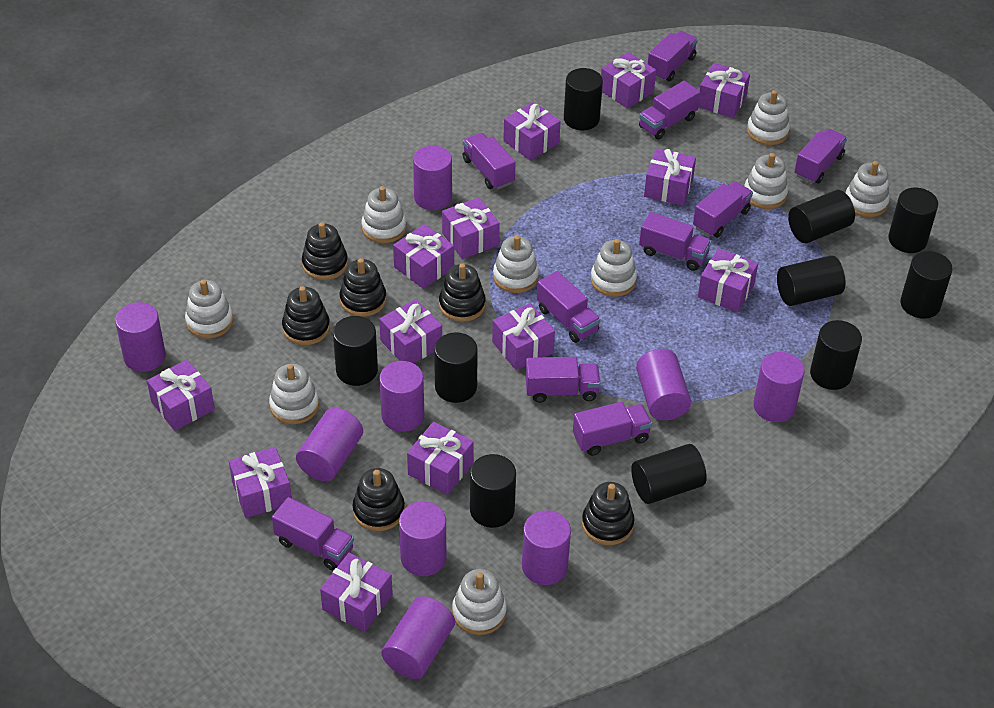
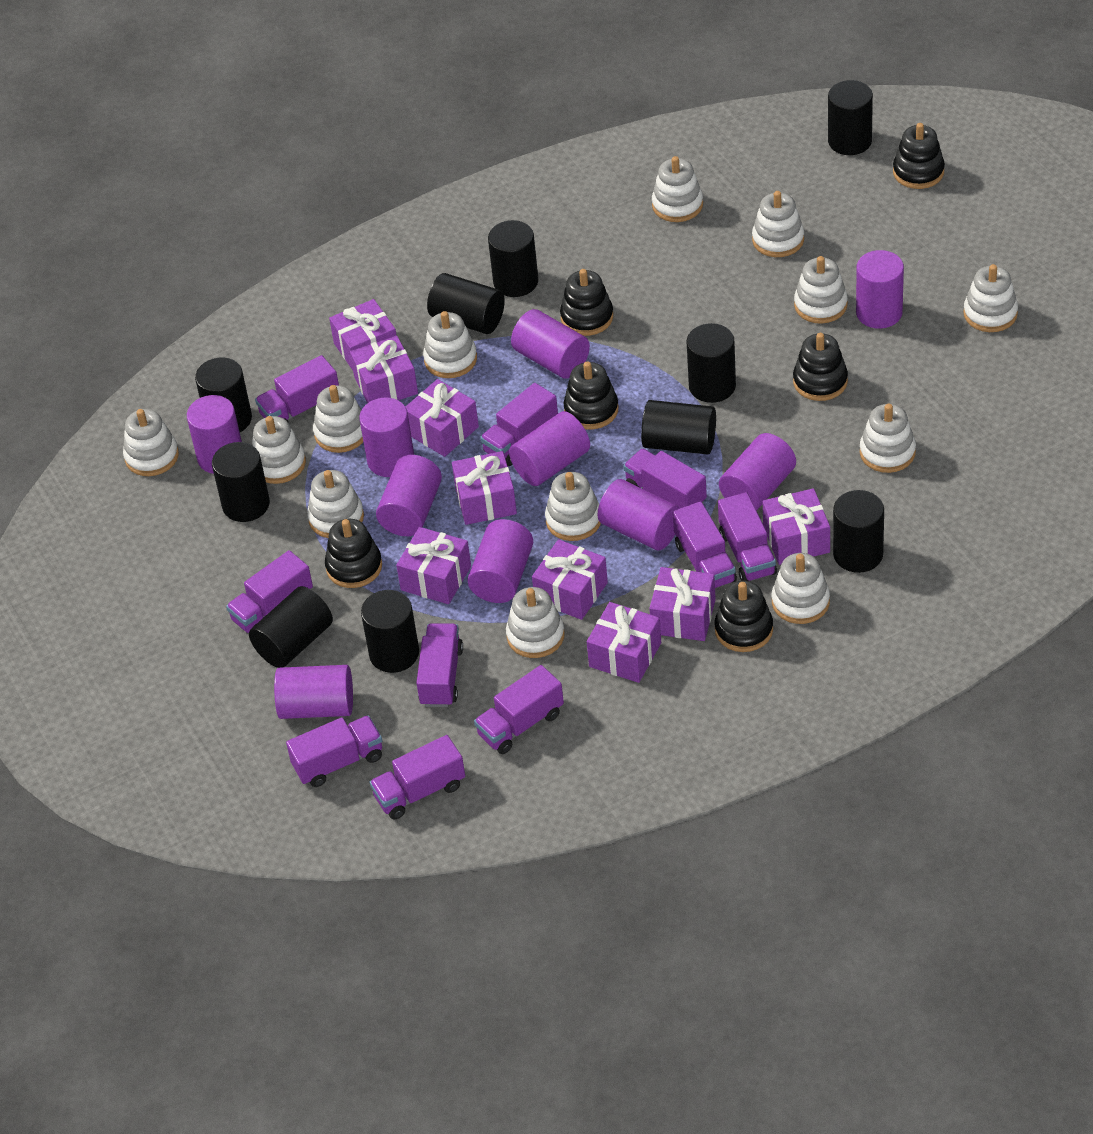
purple cylinder: [115,302,166,372] [296,408,363,481] [379,361,424,432] [381,596,455,679] [399,502,446,576] [413,145,452,210] [522,510,571,585] [636,349,691,420] [753,352,805,422] = 9 -> [187,395,242,474] [274,665,353,719] [359,398,414,477] [376,455,442,536] [468,519,533,603] [509,411,590,486] [511,309,590,378] [598,479,680,550] [719,433,796,511] [856,250,904,329] = 10
purple gift: [147,360,215,431] [229,447,292,518] [320,553,393,632] [379,299,442,363] [393,224,454,289] [407,422,474,495] [442,197,500,259] [492,303,555,370] [503,102,561,161] [601,52,656,109] [644,149,696,206] [698,63,750,118] [698,248,758,312] = 13 -> [329,299,397,370] [350,336,418,403] [396,527,471,604] [406,379,479,457] [452,451,517,525] [532,539,608,620] [587,602,661,683] [649,567,716,641] [763,488,830,565] = 9
white stacking toy: [185,280,233,339] [269,364,319,424] [361,186,406,243] [452,569,507,635] [493,235,539,293] [591,239,637,297] [744,153,788,209] [747,90,790,145] [846,161,890,217] = 9 -> [123,409,179,476] [252,416,306,484] [307,470,364,538] [313,385,363,453] [423,311,477,378] [506,587,565,658] [545,472,601,541] [652,156,703,222] [752,191,804,257] [772,553,830,624] [794,256,848,324] [860,404,916,473] [963,264,1018,332] = 13

